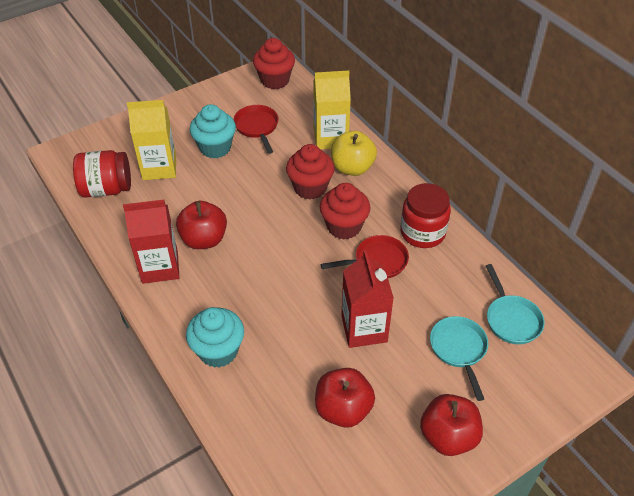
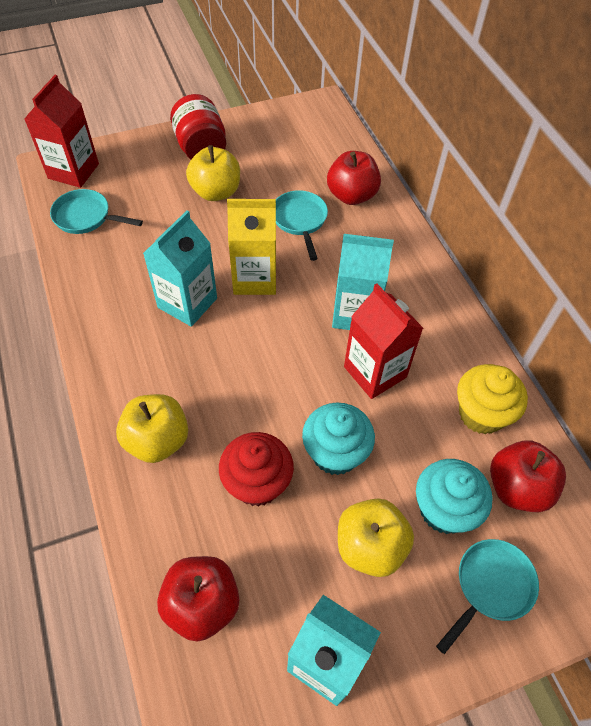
red cupcake: [253,38,295,89] [286,144,335,200] [320,183,371,239] = 3 -> [219,432,294,507] = 1
red jar: [73,150,131,198] [400,183,451,248] = 2 -> [170,94,226,160] = 1
red pan: [233,105,279,154] [320,235,409,278] = 2 -> none = 0
turquoise carton: none = 0 -> [143,210,217,327] [287,595,381,706] [332,234,394,330] = 3
turquoise pan: [430,316,488,401] [486,264,545,344] = 2 -> [50,189,143,234] [276,190,328,261] [436,539,539,654] = 3
yellow apple: [331,131,377,176] = 1 -> [116,394,188,463] [186,145,240,201] [338,498,414,577] = 3
yellow carton: [127,100,176,180] [313,70,351,149] = 2 -> [227,199,276,295] = 1
yellow cupcake: none = 0 -> [457,364,528,434] = 1

